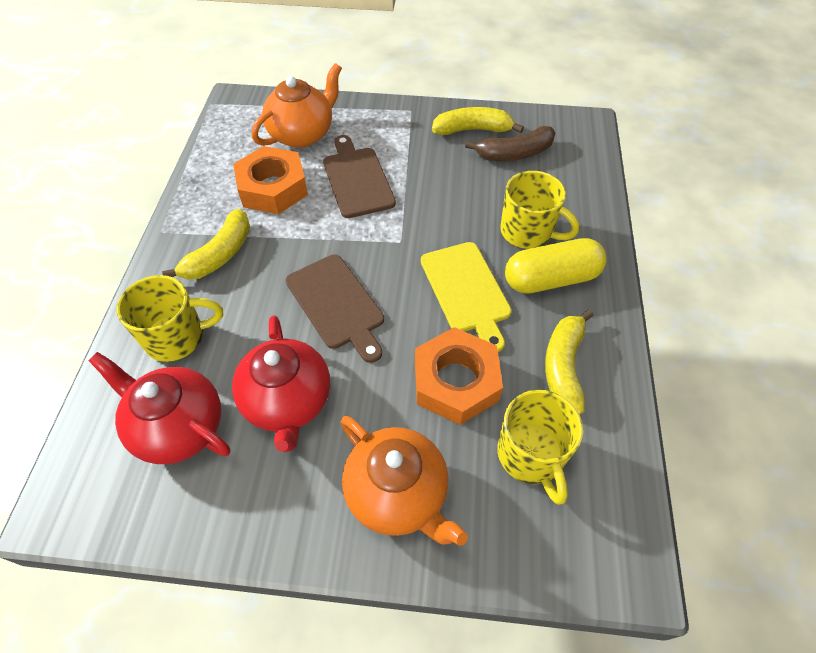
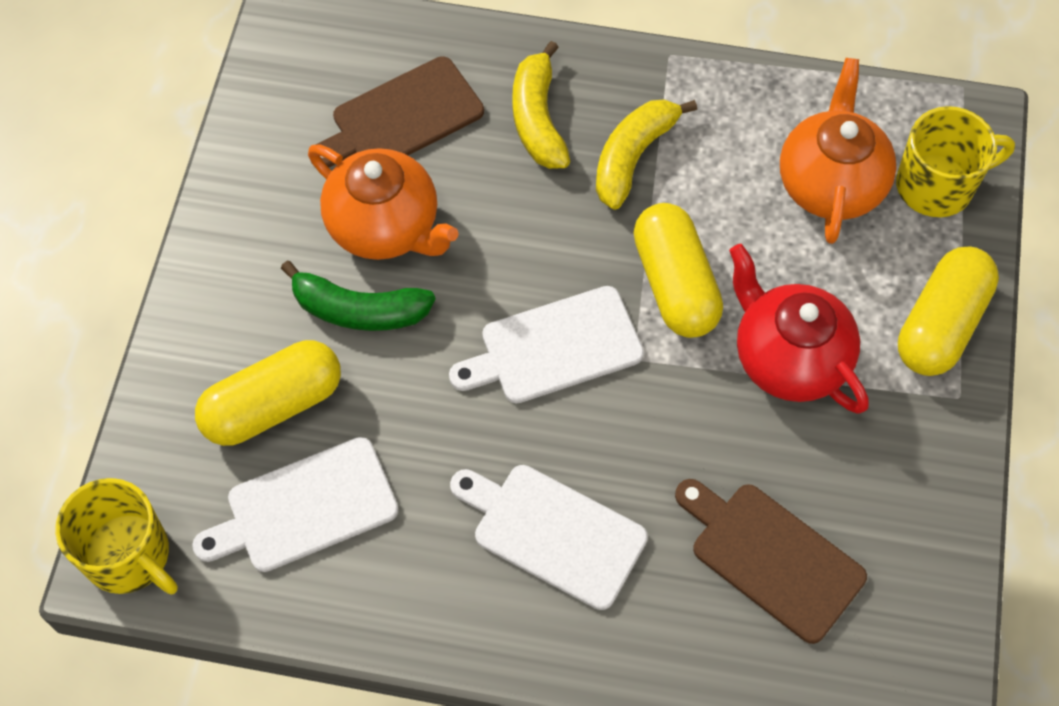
brown banana: [465,126,555,161] = 1 -> none = 0
green banana: none = 0 -> [281,261,435,331] = 1
orange nut: [233,146,308,214] [415,327,503,425] = 2 -> none = 0
red teapot: [88,352,230,464] [232,315,330,452] = 2 -> [729,244,869,414] = 1
white cutting board: none = 0 -> [192,437,398,572] [449,286,644,403] [450,465,648,610] = 3
yellow banana: [162,209,250,279] [432,107,524,135] [545,309,594,415] = 3 -> [512,41,570,169] [596,99,697,210] = 2
yellow capsule: [505,238,606,294] = 1 -> [195,340,341,446] [634,203,723,338] [898,247,999,376] = 3
yellow cutting board: [421,242,512,352] = 1 -> none = 0
yellow mug: [116,275,223,362] [497,390,583,505] [500,171,579,249] = 3 -> [55,478,178,595] [896,106,1015,217] = 2

